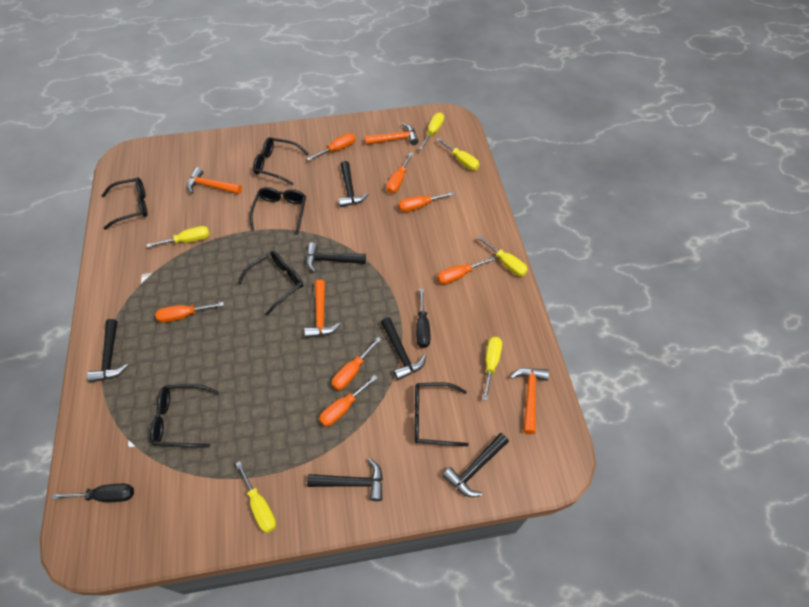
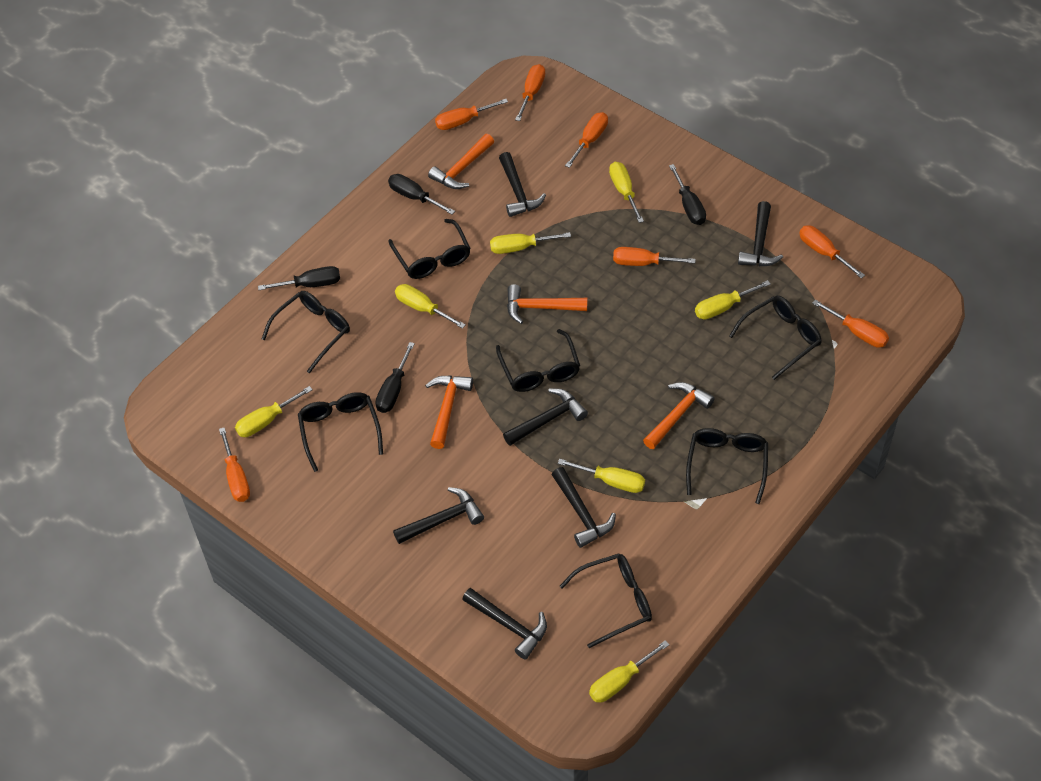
black glasses: [101,177,148,230] [150,384,220,448] [237,251,303,315] [250,187,306,235] [253,137,309,185] [414,382,469,446] = 6 -> [262,291,350,373] [298,392,383,472] [388,219,470,279] [496,329,580,392] [560,553,652,648] [686,428,768,504] [729,296,822,380] = 7
black screwdriver: [52,484,134,502] [416,289,430,348] = 2 -> [258,266,340,290] [375,342,415,413] [388,174,455,215] [669,164,706,225] = 4
yellow screwdriver: [147,226,210,248] [235,461,276,533] [419,113,444,150] [436,138,479,170] [477,236,528,276] [483,337,502,401] = 6 -> [235,386,313,437] [395,284,466,329] [490,232,571,254] [558,459,645,493] [589,640,669,703] [609,162,644,223] [695,280,771,319] = 7

